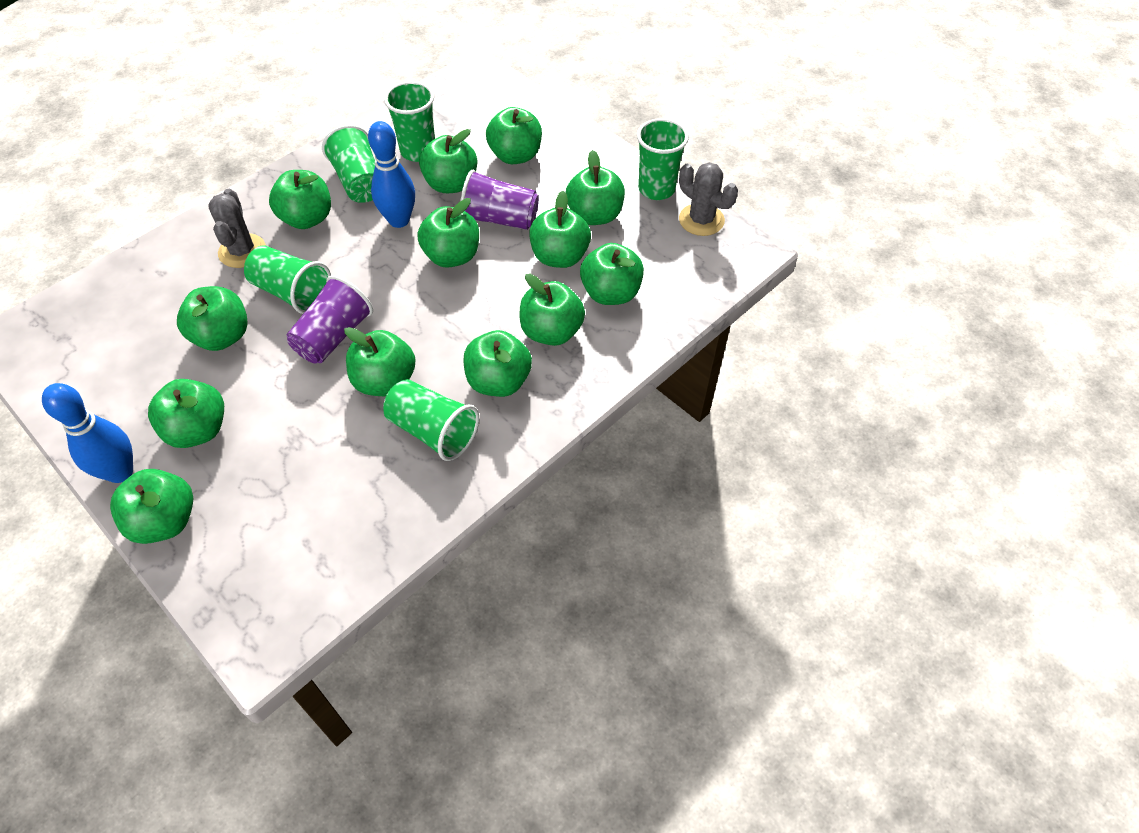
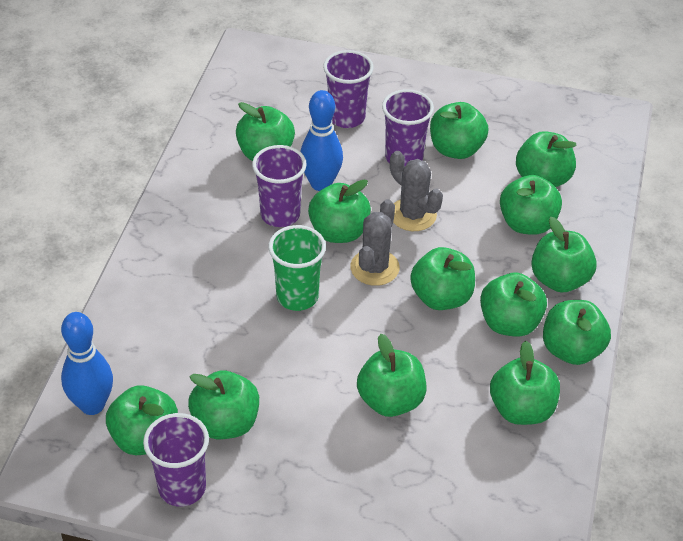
green cup: [244,246,331,314] [322,125,375,203] [383,379,479,461] [384,81,435,162] [637,118,689,200] = 5 -> [268,225,326,311] = 1
purple cup: [286,275,373,363] [460,170,539,230] = 2 -> [143,413,209,507] [252,145,307,227] [323,50,374,128] [382,89,434,166] = 4

